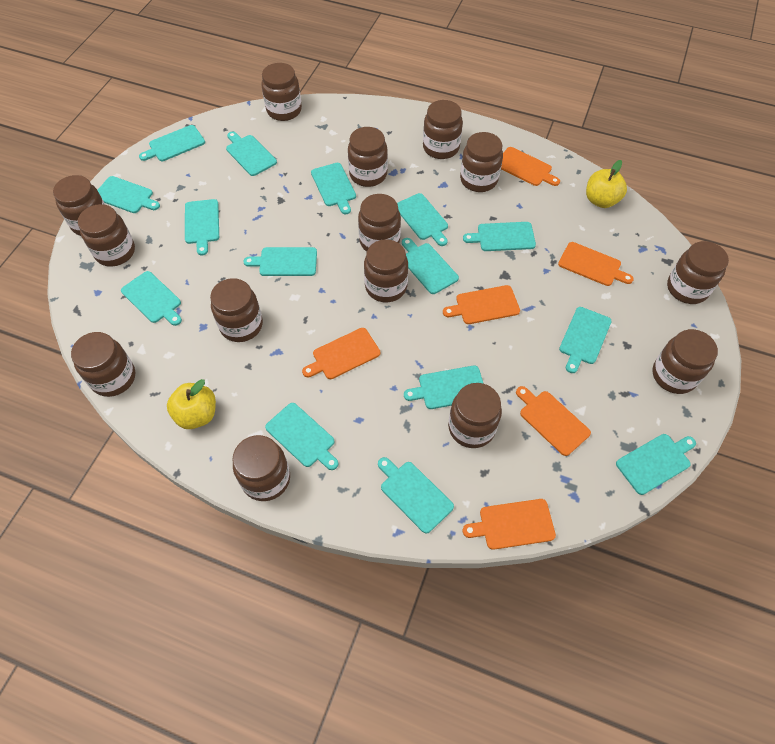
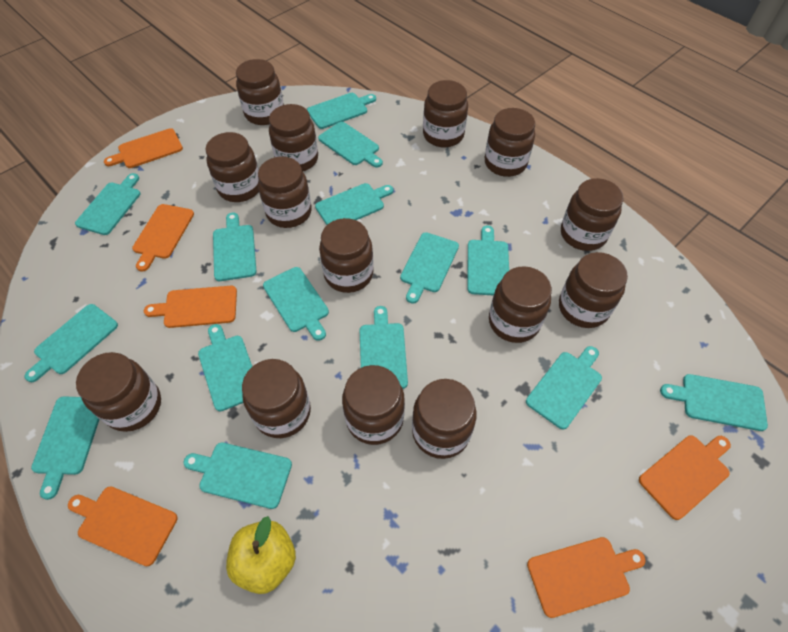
yellow apple: [167,379,216,429] [586,160,627,208] = 2 -> [226,516,296,594] = 1

